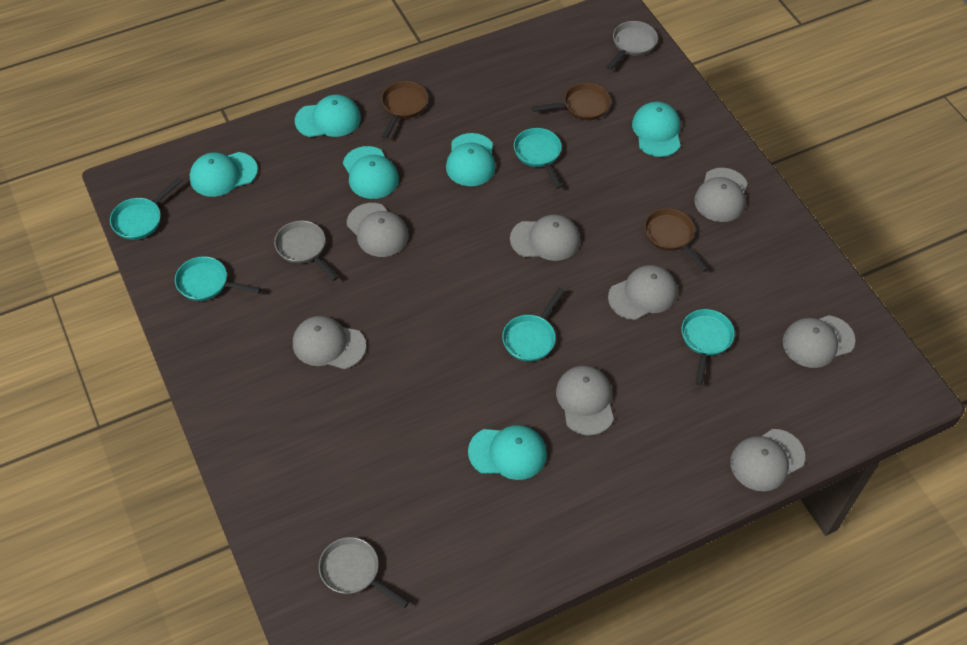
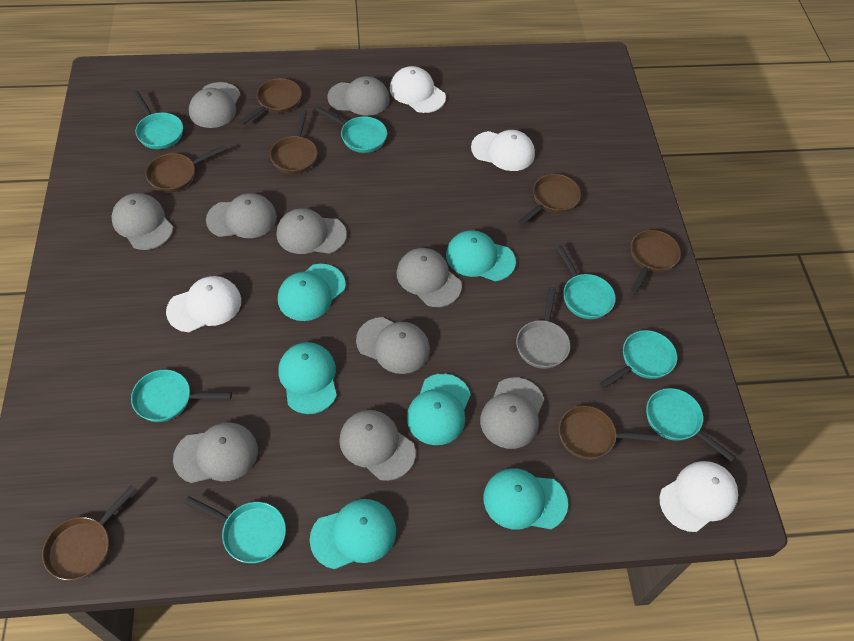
brown pan: [381,81,428,139] [532,83,611,120] [644,208,709,272] = 3 -> [42,485,137,580] [146,145,226,192] [239,78,302,125] [270,109,317,174] [518,174,581,225] [559,406,660,459] [631,230,681,293] = 7
grey cap: [293,316,366,369] [347,203,409,257] [510,215,580,261] [556,366,614,435] [608,265,677,320] [694,168,748,222] [730,429,805,491] [783,315,856,368] = 8 -> [111,193,173,250] [173,422,258,483] [189,82,241,128] [206,193,277,238] [276,208,347,254] [328,76,390,116] [339,410,416,481] [356,317,430,374] [397,248,462,307] [480,377,544,449] = 10
grey pan: [274,221,338,281] [319,537,409,608] [606,21,658,70] = 3 -> [516,287,570,369] = 1
turquoise pan: [110,177,183,240] [175,256,261,301] [502,288,565,362] [514,128,562,189] [681,309,735,385] = 5 -> [131,370,232,422] [133,91,183,149] [184,496,286,563] [316,107,387,153] [556,245,615,319] [599,330,677,389] [646,388,736,462] = 7
white cap: none = 0 -> [166,276,241,332] [390,66,446,113] [471,130,535,171] [659,461,738,532] = 4

